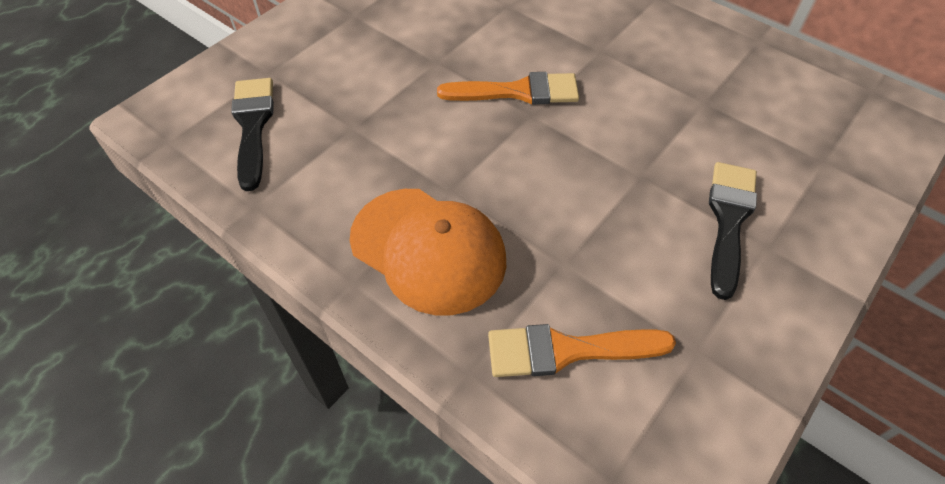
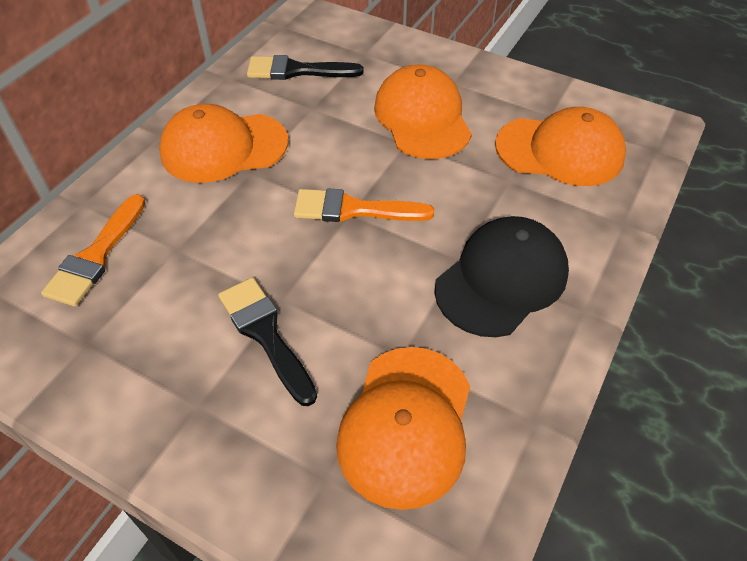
black cap: none = 0 -> [434,216,569,337] = 1
orange cap: [350,189,507,315] = 1 -> [159,104,288,183] [336,347,470,510] [374,64,472,159] [495,107,626,186] = 4

